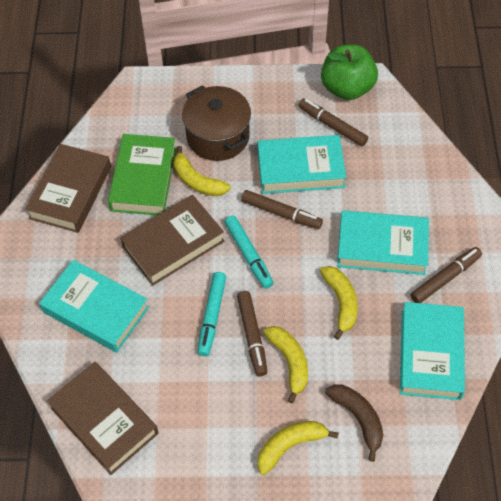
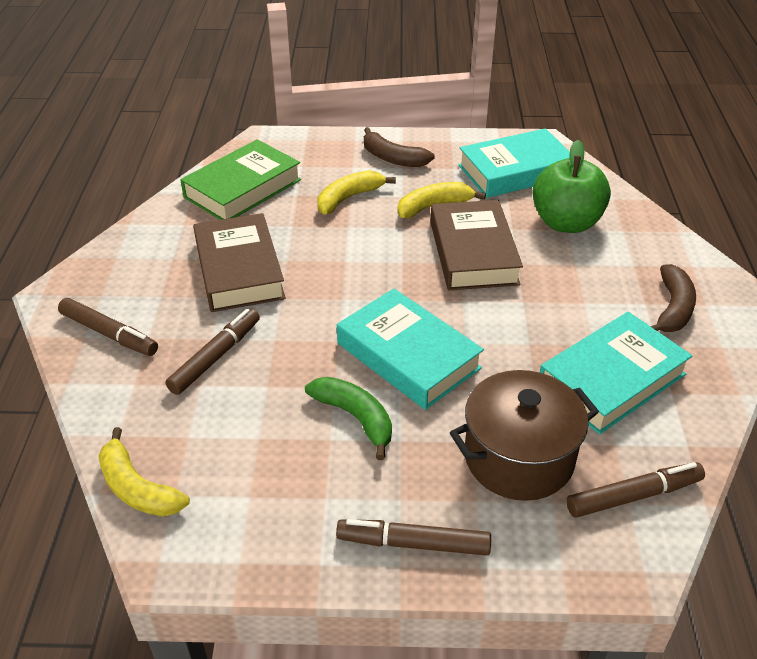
brown banana: [325,385,383,462] = 1 -> [364,127,435,167] [650,264,696,332] = 2
brown book: [25,144,111,233] [47,362,159,475] [120,195,224,286] = 3 -> [193,213,286,312] [430,200,523,290] = 2
green banana: none = 0 -> [305,377,392,460] = 1
turquoise book: [39,260,149,353] [257,135,346,194] [337,210,429,275] [400,302,465,400] = 4 -> [337,289,484,410] [458,128,570,198] [540,312,693,434] = 3
turquoise marker: [198,272,226,356] [225,216,273,289] = 2 -> none = 0
yellow banana: [173,146,231,196] [257,421,339,475] [263,326,308,403] [320,266,358,340] = 4 -> [99,427,190,516] [317,170,396,215] [397,182,486,218] = 3

